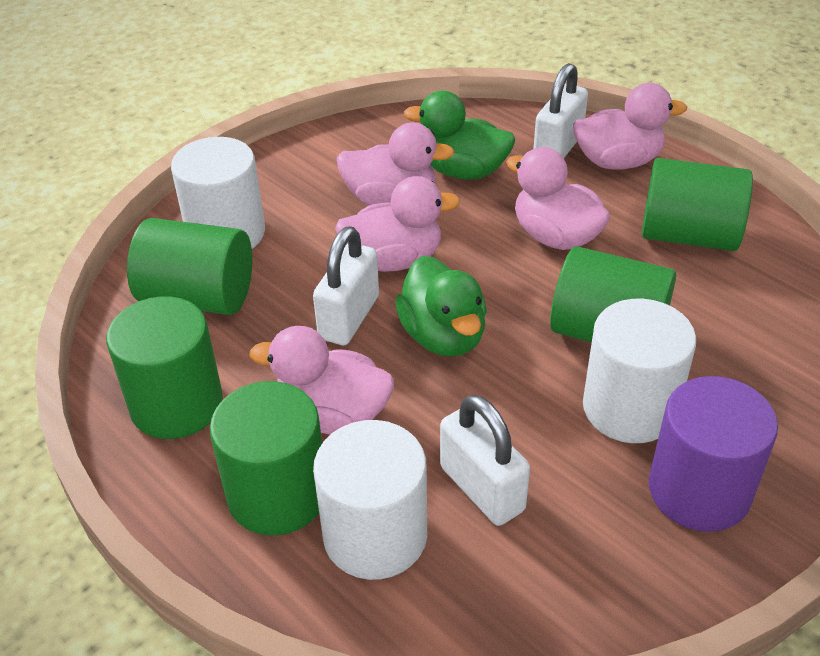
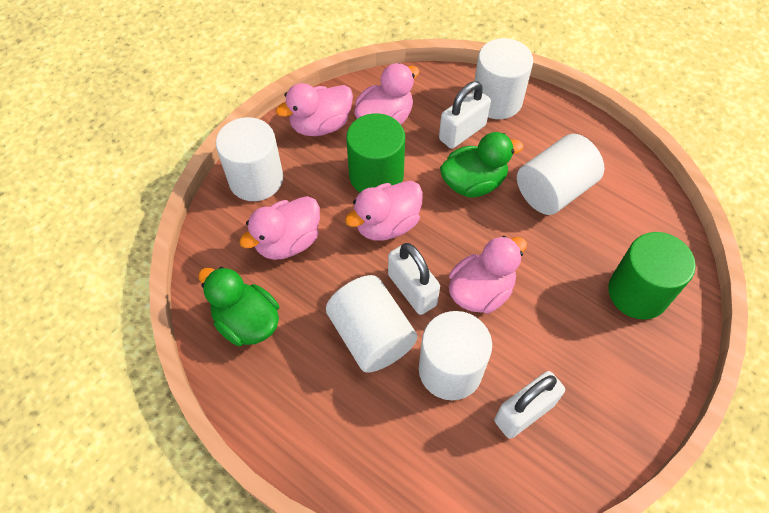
green cylinder: [106,296,223,439] [127,218,252,315] [210,381,322,535] [550,246,676,342] [642,158,753,251] = 5 -> [346,113,405,192] [608,232,696,319] = 2
purple cylinder: [649,376,778,532] = 1 -> none = 0
white cylinder: [171,137,265,249] [313,420,427,580] [583,299,696,443] = 3 -> [216,117,283,201] [326,275,418,373] [419,311,492,400] [473,38,533,119] [517,134,604,215] = 5

